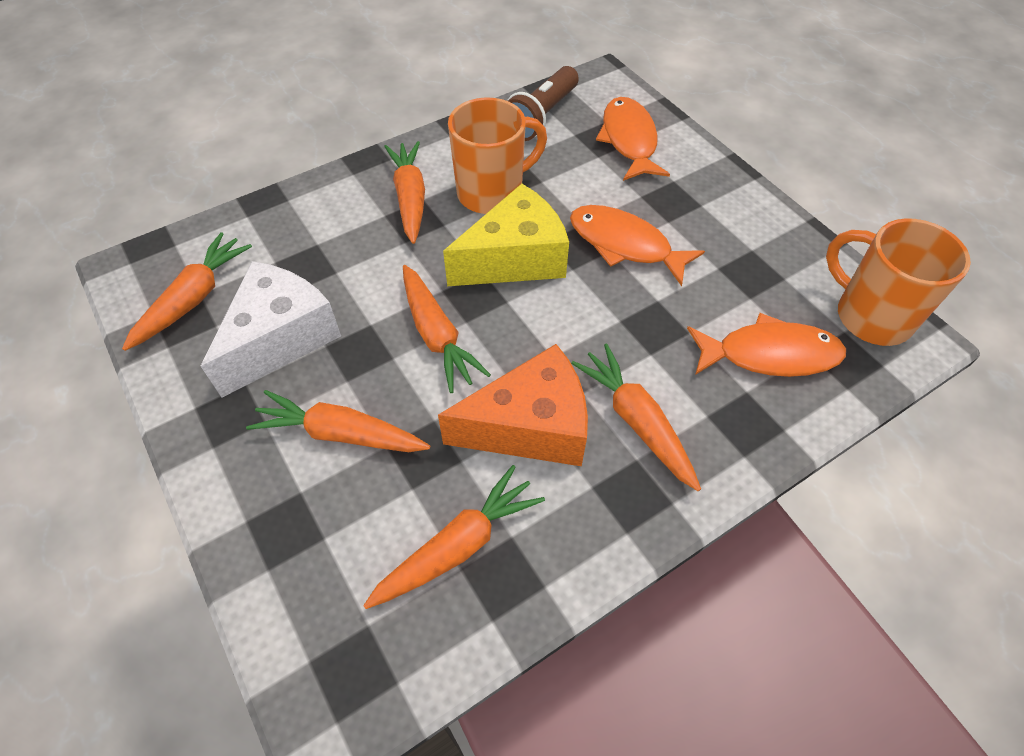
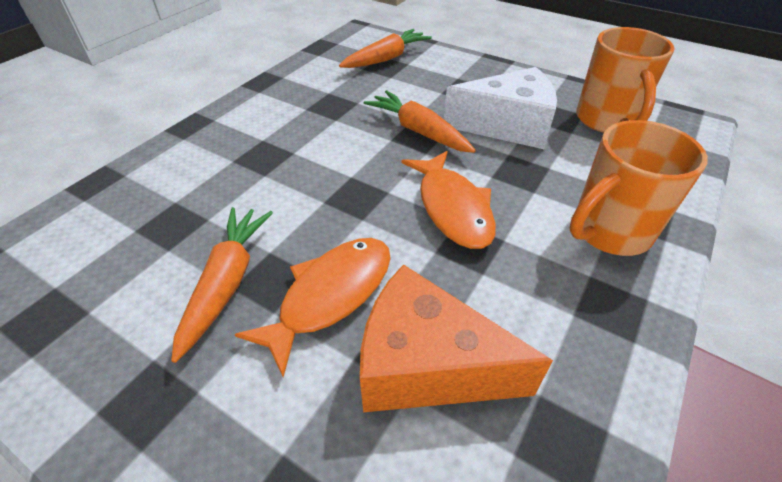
brown flashlight: [507,66,579,141] = 1 -> none = 0
orange carrot: [122,232,252,351] [246,390,430,452] [363,465,545,609] [384,141,425,244] [403,265,491,393] [571,344,701,491] = 6 -> [171,207,273,363] [339,29,432,68] [364,90,476,153] = 3
orange fish: [570,205,705,286] [596,97,670,181] [687,313,846,377] = 3 -> [234,238,391,377] [402,151,496,249] = 2
yellow cheese: [443,183,569,286] = 1 -> none = 0

